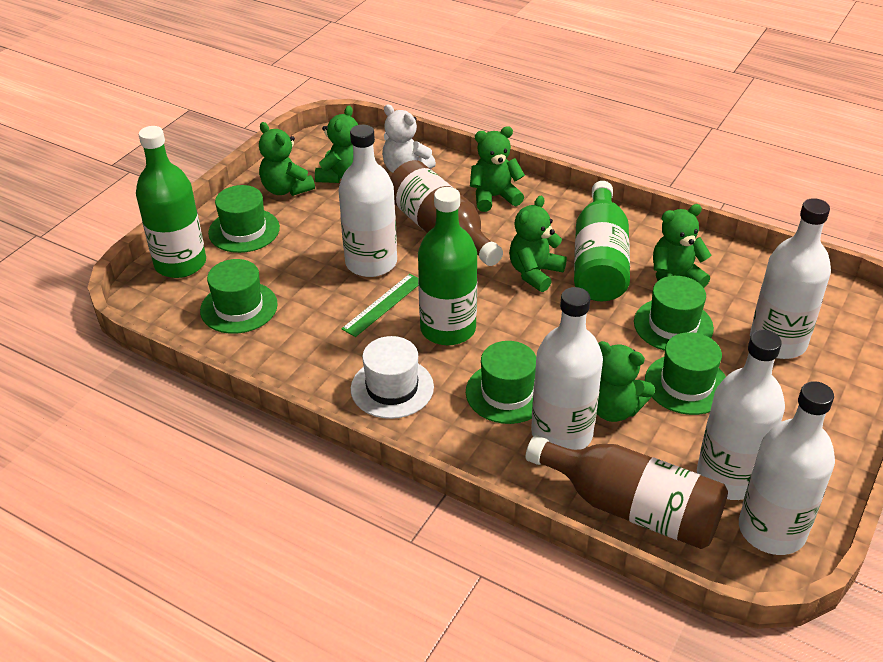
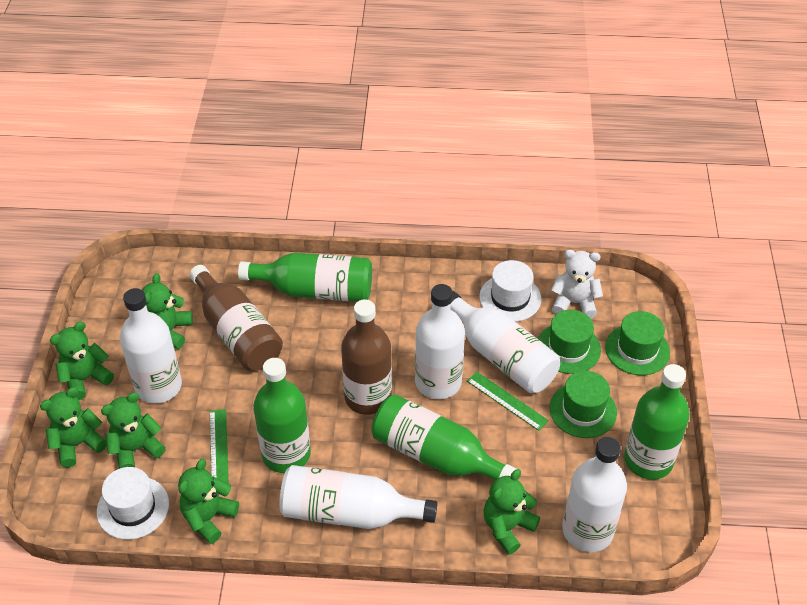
green bottle: [136,126,206,278] [418,187,477,345] [574,181,630,301] = 3 -> [238,253,372,302] [253,358,311,473] [371,394,516,480] [624,364,690,480] = 4
green hat: [200,259,278,334] [208,185,280,253] [466,341,536,424] [634,276,714,351] [645,332,726,415] = 5 -> [538,310,601,374] [550,371,617,438] [605,311,670,376] = 3
green ruler: [341,274,418,337] = 1 -> [210,409,229,484] [467,372,549,431] = 2
white hat: [351,336,434,419] = 1 -> [97,467,169,540] [479,260,542,322] = 2

